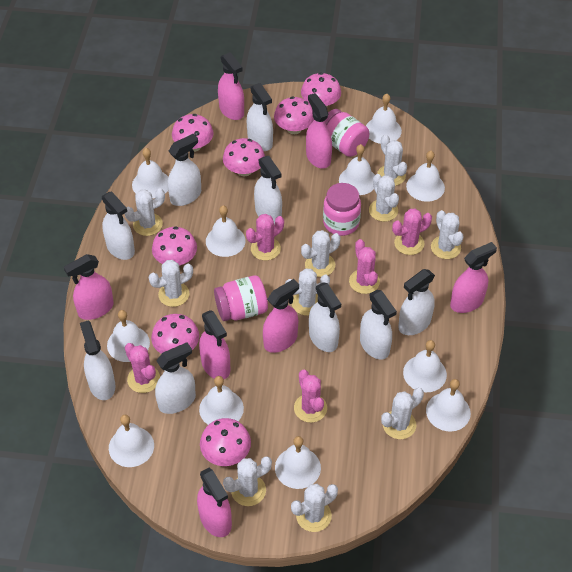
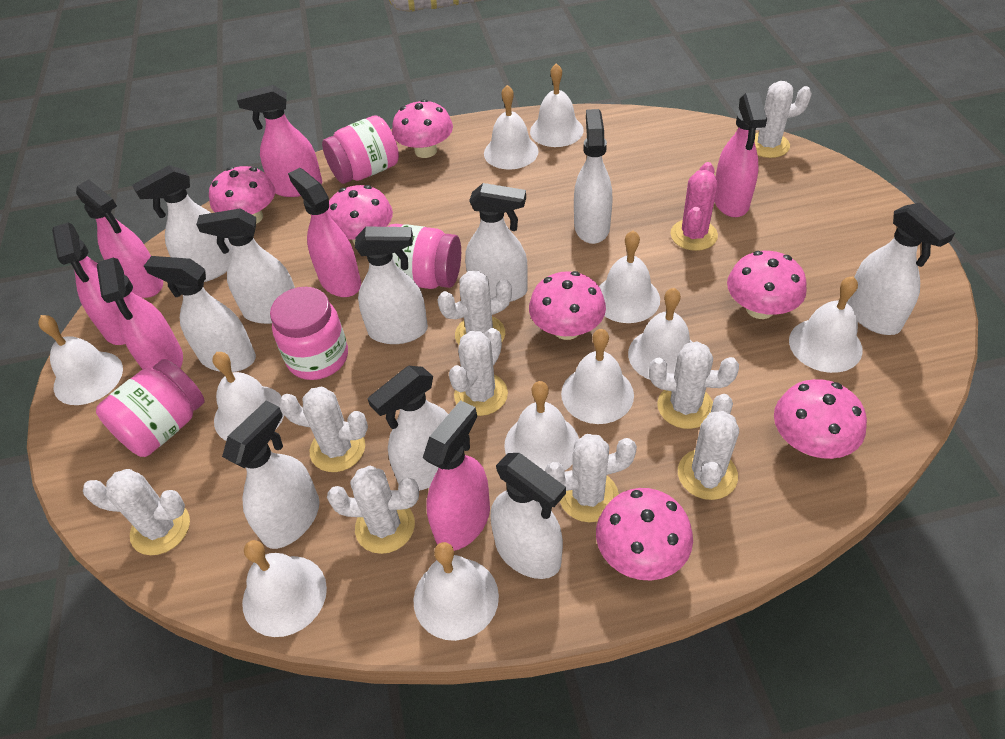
pink cactus: [125,343,160,393] [246,214,284,260] [294,370,327,423] [349,239,380,294] [392,209,432,255] = 5 -> [671,162,718,251] = 1
pink jar: [214,275,268,321] [323,183,361,236] [325,109,369,157] = 3 -> [96,359,205,457] [270,287,348,380] [322,115,399,184] [388,224,461,289] = 4
white cactus: [124,189,165,236] [149,260,193,307] [223,456,272,506] [285,268,330,316] [291,484,338,532] [301,230,341,277] [369,174,399,222] [377,135,407,186] [381,388,424,439] [431,210,464,259] = 10 -> [83,469,190,555] [279,387,368,472] [327,466,419,554] [438,270,512,344] [449,328,508,416] [545,434,637,522] [649,341,739,429] [678,394,739,500] [755,81,812,158] = 9
white spray bottle: [80,320,115,400] [102,191,135,260] [155,342,196,414] [168,134,201,206] [247,83,273,151] [254,156,282,224] [309,282,341,352] [360,290,397,360] [398,269,435,335] = 9 -> [132,165,232,282] [144,256,256,372] [196,208,295,324] [222,401,319,549] [355,227,428,344] [368,366,448,491] [465,183,528,302] [491,453,566,579] [574,109,612,244] [847,203,955,335] = 10

